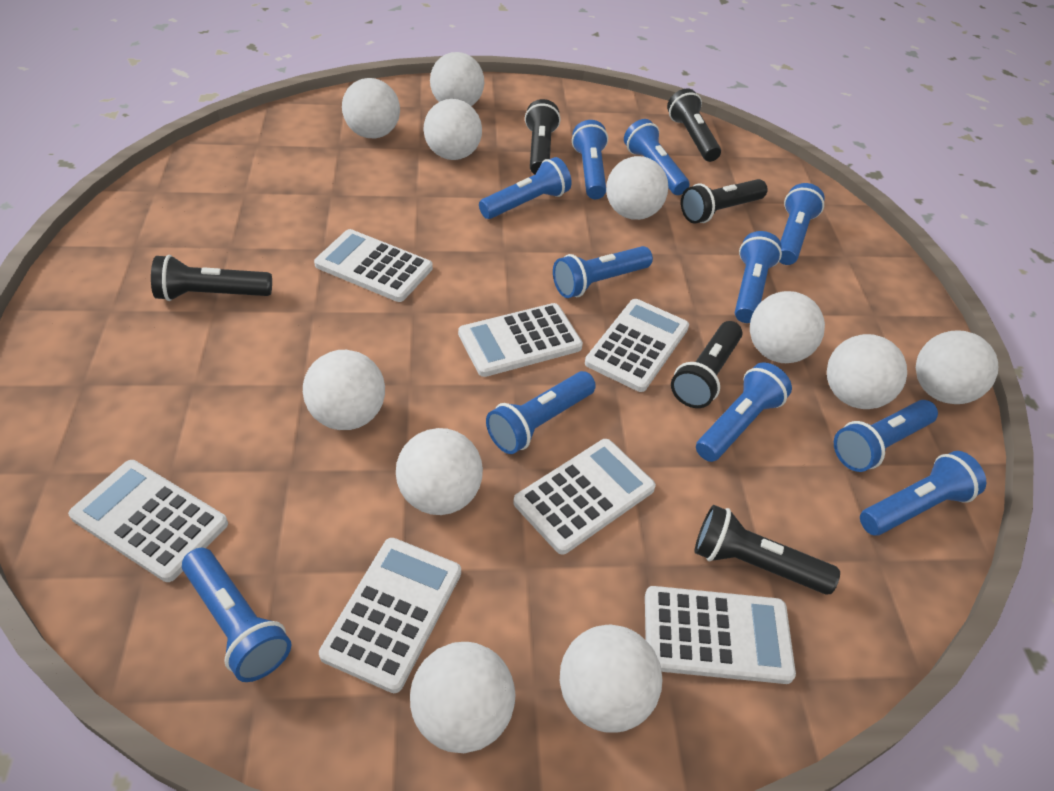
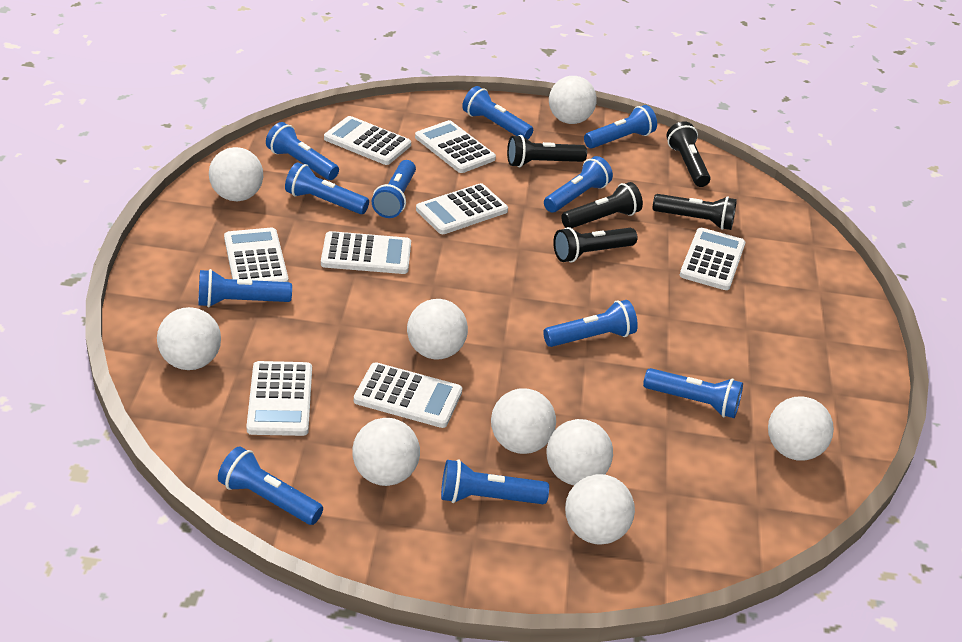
black flashlight: [151,255,272,301] [525,99,560,175] [667,88,721,162] [671,321,743,408] [681,179,768,224] [695,505,840,595] = 6 -> [507,135,587,167] [553,227,637,262] [561,182,643,228] [652,194,737,230] [666,121,711,187] = 5
white ball: [303,350,385,430] [342,78,400,138] [396,428,483,515] [410,642,515,753] [424,99,482,160] [430,52,484,106] [560,625,662,733] [606,156,668,220] [750,291,825,363] [827,334,907,409] [916,330,998,404] = 11 -> [157,307,221,370] [209,147,263,201] [352,418,420,486] [407,299,468,359] [491,388,556,454] [547,419,613,485] [549,76,597,124] [565,474,635,545] [768,396,834,461] = 9
white calculator: [68,460,228,582] [314,229,433,302] [319,538,461,693] [458,303,583,377] [513,439,656,555] [585,299,689,392] [645,586,796,684] = 7 -> [224,228,288,282] [246,361,312,436] [321,231,411,274] [324,116,411,165] [354,362,462,428] [415,120,496,173] [416,183,508,234] [680,228,745,290] = 8

